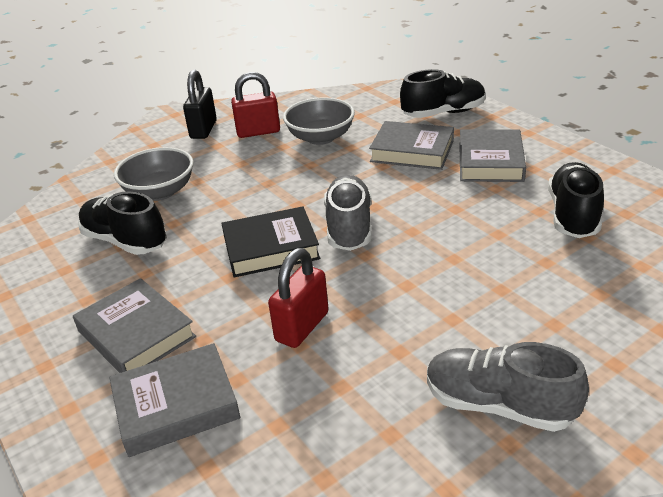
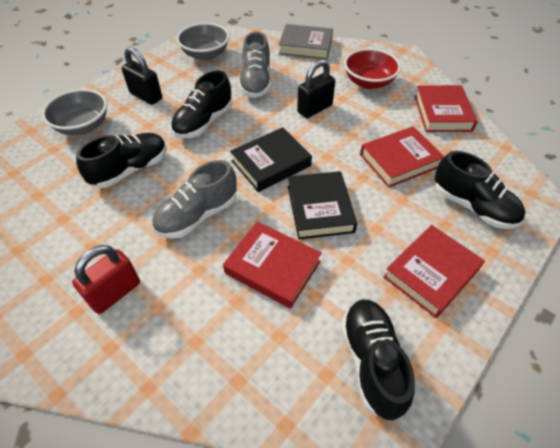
black book: [221,206,320,277] = 1 -> [230,127,312,192] [288,171,357,240] = 2
black padlock: [183,70,217,139] = 1 -> [122,47,162,105] [297,59,335,118] = 2
black shoe: [78,191,167,255] [400,69,486,118] [548,162,604,238] = 3 -> [76,133,167,188] [171,70,232,138] [341,299,415,420] [434,151,526,229] = 4
grey book: [73,278,196,373] [109,343,240,457] [369,121,454,170] [459,130,526,182] = 4 -> [279,24,333,60] = 1
red book: none = 0 -> [223,221,322,309] [360,126,445,188] [383,225,485,318] [414,85,478,132] = 4
red bowl: none = 0 -> [344,48,401,89] = 1
red padlock: [231,72,280,138] [268,248,329,348] = 2 -> [72,245,140,314] = 1

